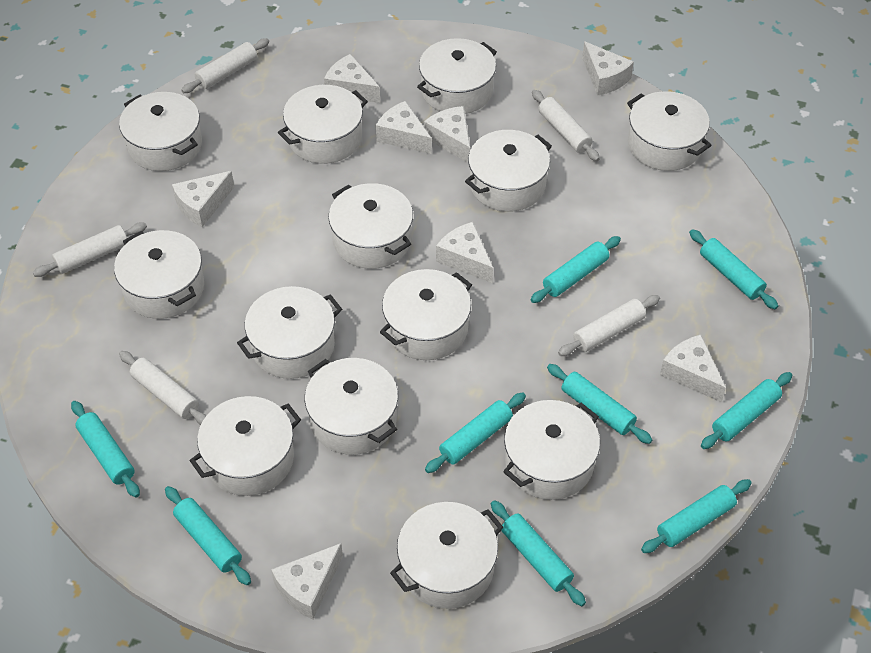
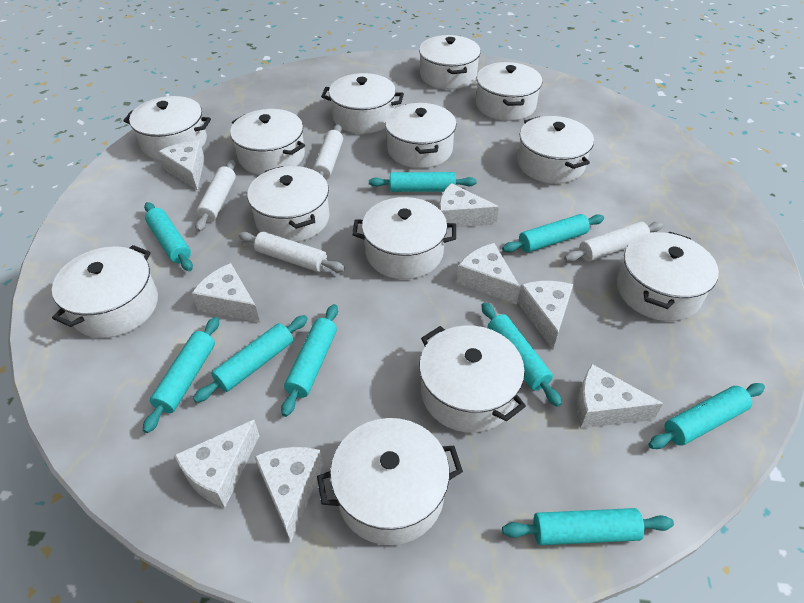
white rolling pin: [33,222,147,277] [119,351,207,425] [181,38,269,93] [532,90,600,161] [558,295,660,356] = 5 -> [195,160,236,232] [238,232,345,272] [313,124,343,180] [564,221,663,262] = 4

